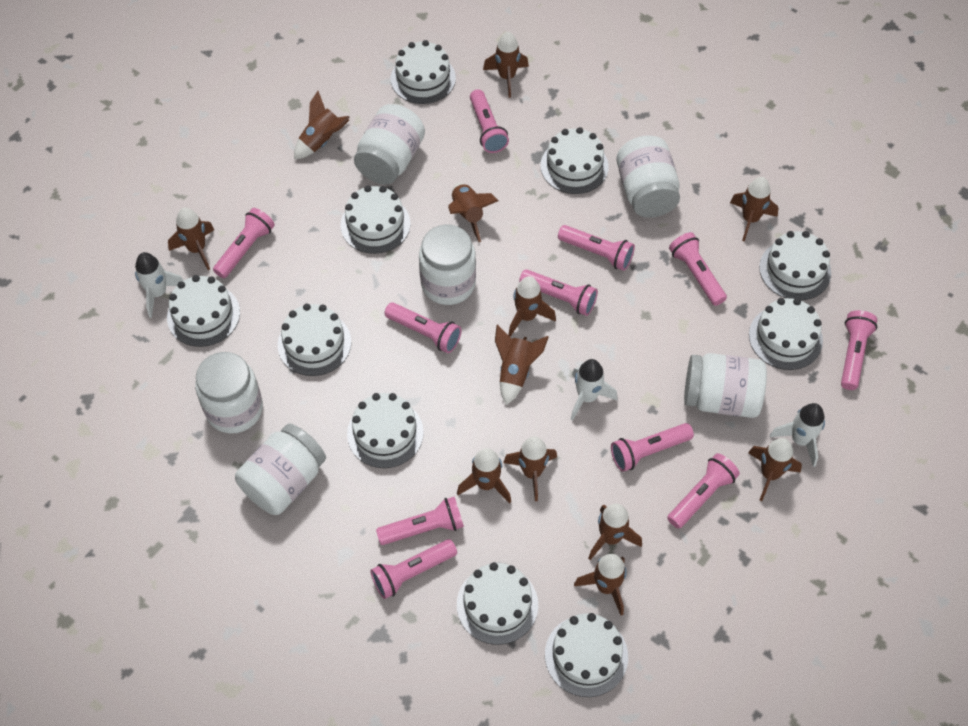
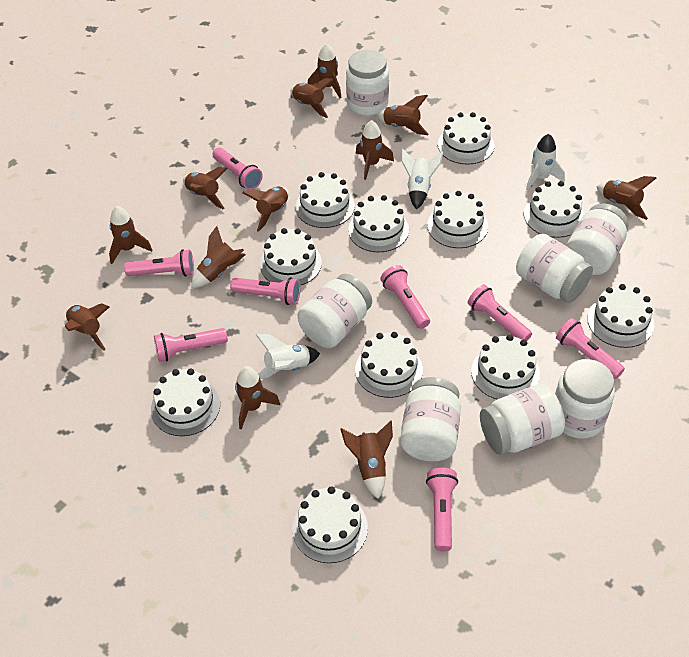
pink flashlight: [213,208,275,278] [370,539,457,599] [376,496,464,545] [384,302,462,353] [470,89,509,153] [519,269,598,316] [558,225,635,271] [611,423,694,472] [667,453,740,529] [669,232,727,306] [841,310,877,390] = 11 -> [124,249,194,277] [154,328,228,362] [212,147,263,189] [230,277,301,305] [380,265,430,329] [426,468,458,552] [468,284,532,341] [556,318,625,379] = 8
white cake: [167,275,240,347] [278,303,351,376] [341,185,411,254] [347,393,424,468] [391,40,456,104] [457,562,538,645] [541,127,609,194] [545,613,628,697] [749,298,823,370] [759,231,831,300] = 10 -> [151,368,220,436] [260,228,322,286] [292,486,368,563] [295,172,355,228] [348,195,409,252] [355,332,423,398] [427,191,488,248] [438,112,494,165] [471,334,540,399] [524,181,584,238] [587,284,654,348] = 11
white jar: [195,352,263,433] [235,423,326,515] [354,104,425,184] [419,225,476,305] [616,135,680,218] [684,353,767,418] = 6 -> [298,274,372,348] [346,50,389,116] [400,377,461,462] [480,384,565,455] [516,234,593,303] [555,359,615,439] [566,203,629,275] = 7

